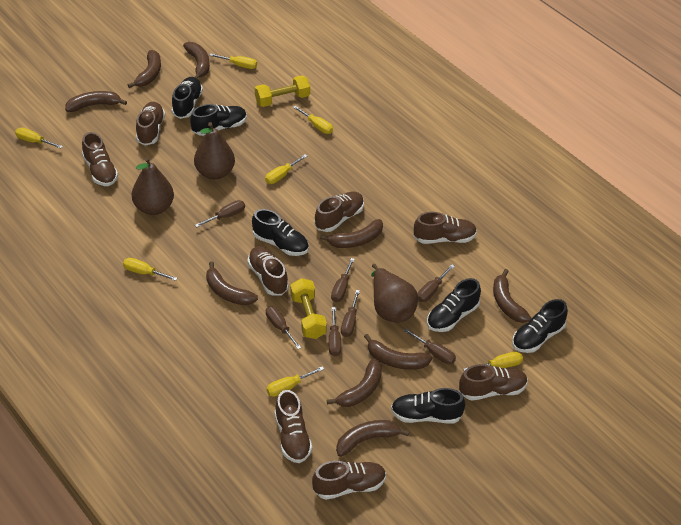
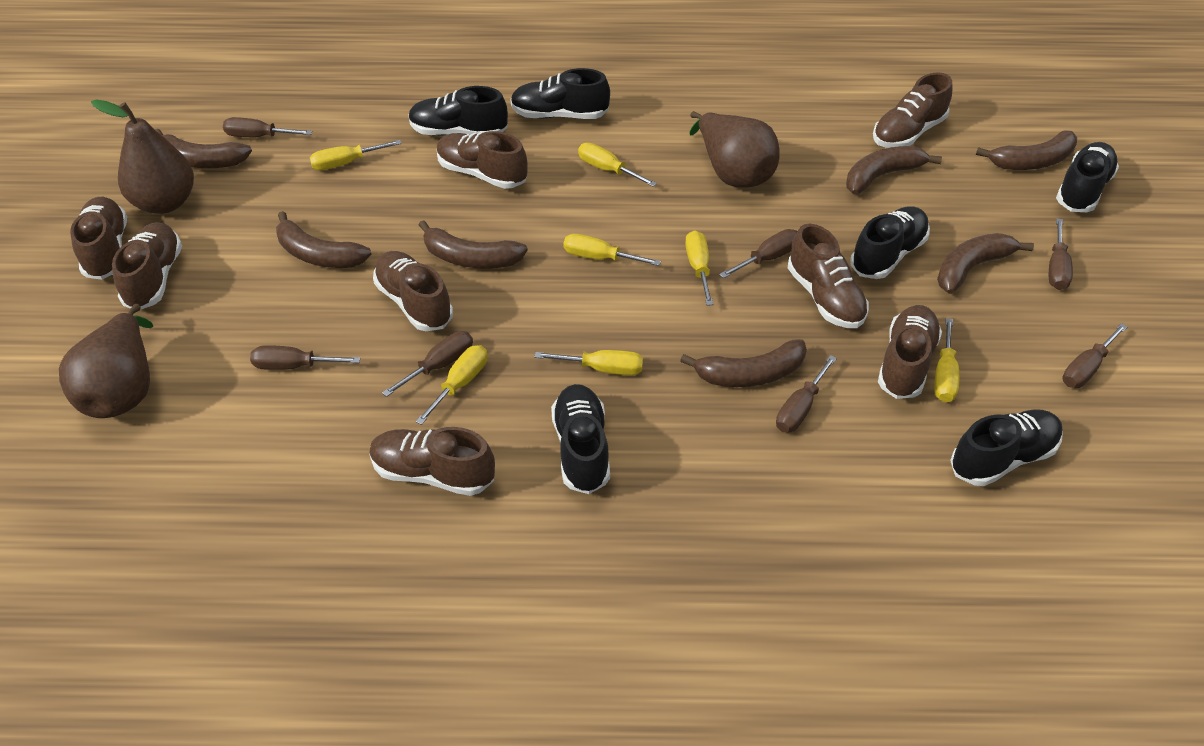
brown banana: [65,91,127,112] [128,50,161,88] [183,42,210,79] [206,261,258,305] [320,219,383,248] [327,358,382,407] [336,420,409,457] [364,334,433,370] [493,269,531,323] = 9 -> [155,129,252,168] [276,211,372,268] [419,220,528,269] [680,339,807,387] [846,146,942,194] [937,233,1034,294] [976,130,1077,170] = 7
yellow dumbbell: [255,75,310,107] [290,278,327,339] = 2 -> none = 0

